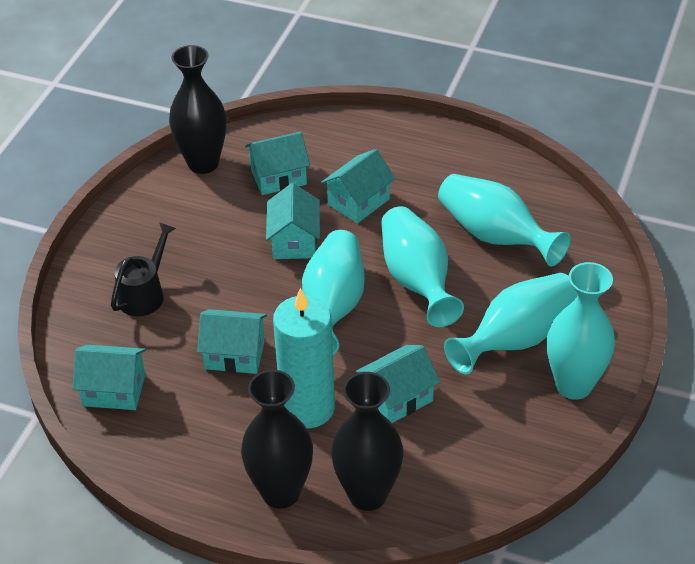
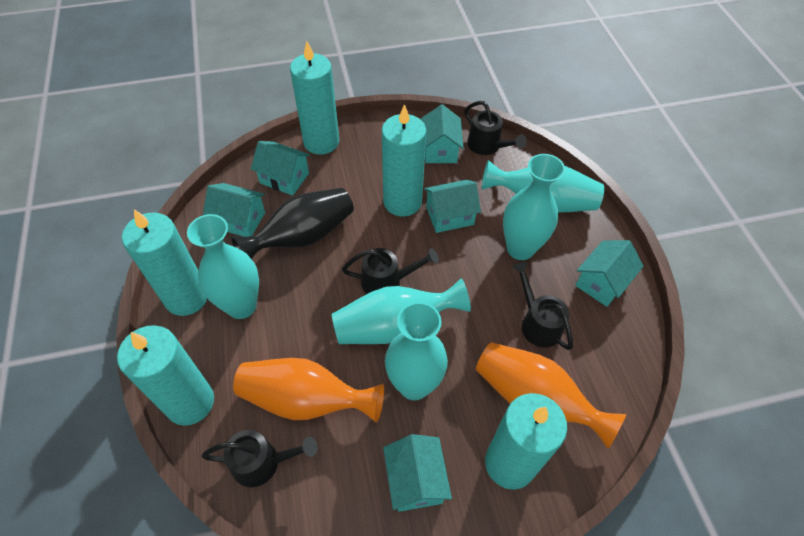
black vase: [169,45,226,174] [241,370,313,508] [331,372,404,511] = 3 -> [231,188,354,259] = 1
black watering can: [111,222,176,316] = 1 -> [201,430,317,487] [342,248,439,294] [465,101,527,155] [512,262,573,350] = 4
orange vase: none = 0 -> [233,358,384,423] [476,342,626,449] = 2
turquoise candle: [273,288,335,428] = 1 -> [117,325,214,426] [122,209,207,316] [290,41,339,155] [382,104,426,216] [485,393,567,490] = 5

